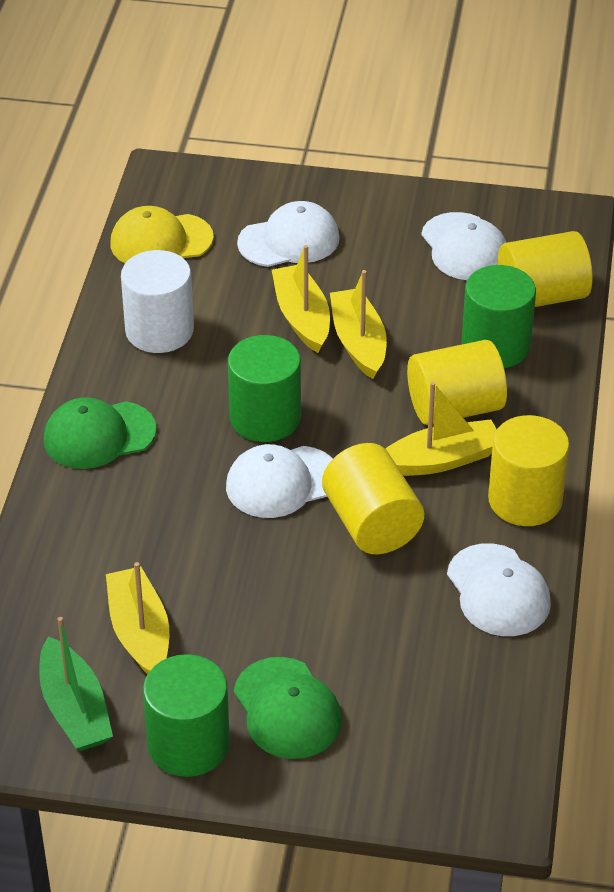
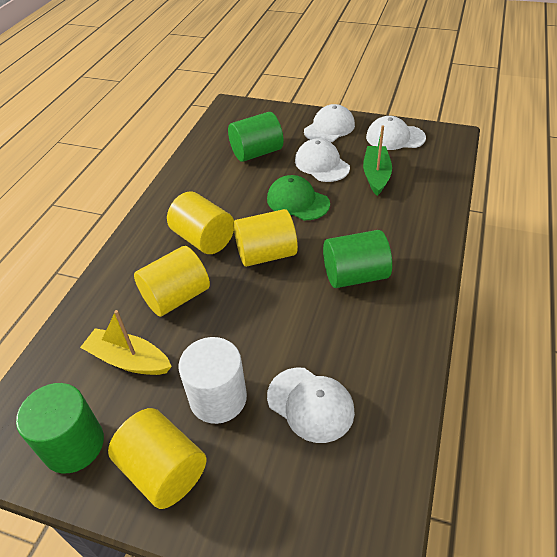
green cap: [43,397,157,469] [234,657,342,759] = 2 -> [267,175,330,220] = 1
yellow boat: [106,562,169,674] [272,245,330,353] [330,270,387,379] [385,382,497,476] = 4 -> [80,310,172,375] = 1
yellow cap: [110,206,214,263] = 1 -> none = 0

